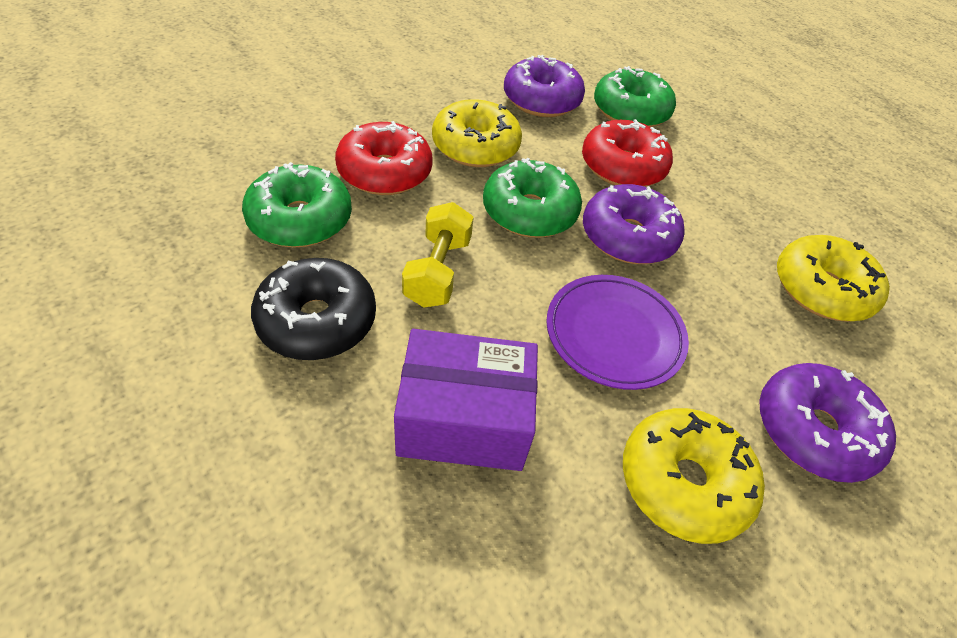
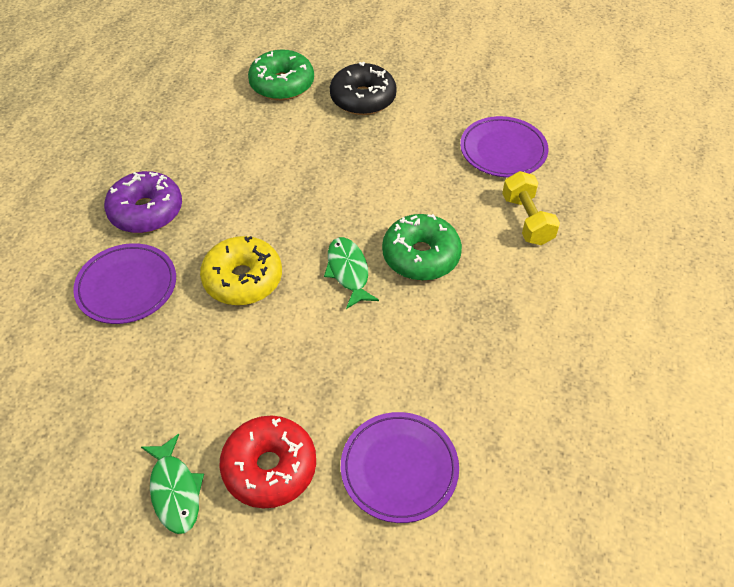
green donut: [242,162,352,247] [483,158,582,238] [594,66,676,127] = 3 -> [248,49,314,100] [382,214,462,281] = 2
green fish: none = 0 -> [141,434,204,534] [324,237,379,309] = 2
purple box: [394,329,538,471] = 1 -> none = 0
purple donut: [504,55,585,117] [583,184,685,264] [759,363,896,483] = 3 -> [104,171,182,233] = 1
purple plate: [546,275,689,390] = 1 -> [73,243,176,324] [341,412,459,523] [460,116,548,177] = 3
red donut: [335,121,433,195] [582,119,673,187] = 2 -> [219,416,316,509] = 1
yellow donut: [432,99,522,167] [623,408,765,544] [777,235,890,322] = 3 -> [200,236,282,305] = 1

